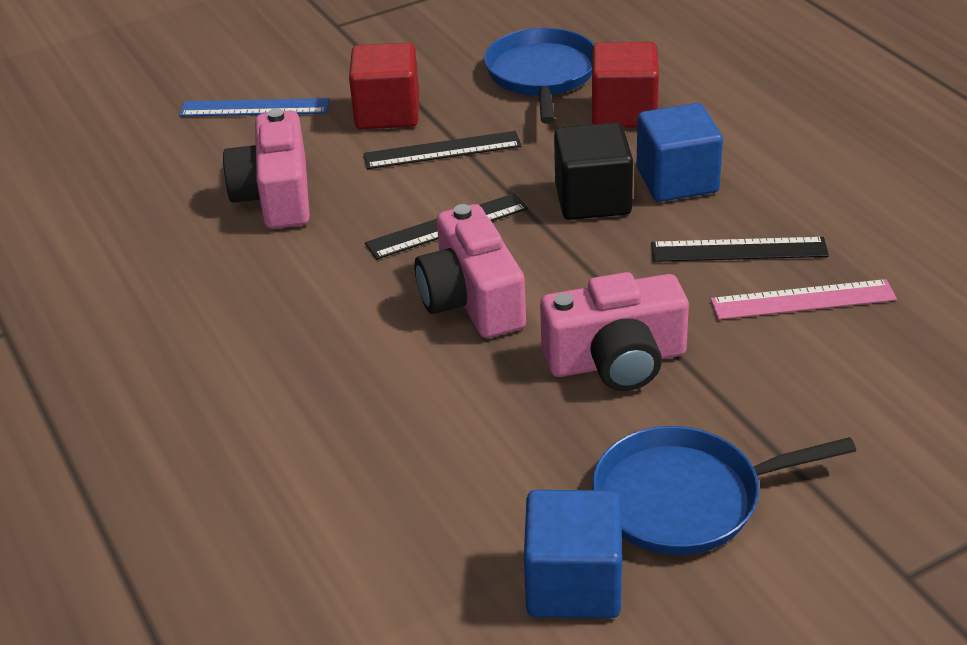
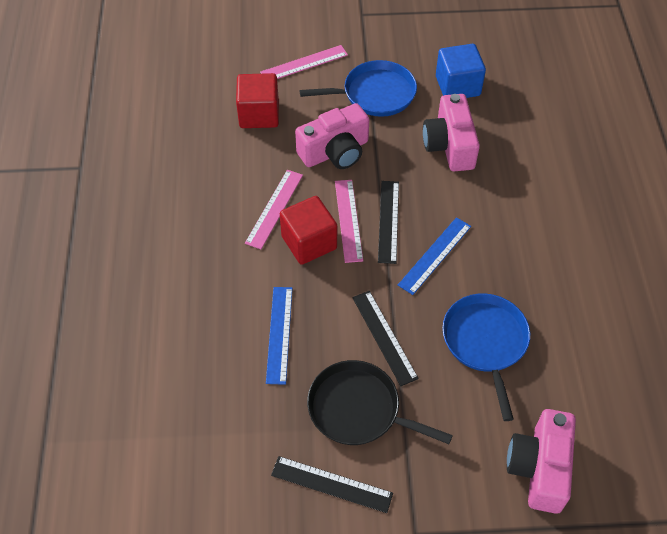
black cube: [554,122,633,220] = 1 -> none = 0
black pan: none = 0 -> [307,360,453,445] = 1
blue cube: [524,490,622,618] [636,103,723,202] = 2 -> [436,44,486,98] = 1
blue ruler: [179,98,330,117] = 1 -> [266,287,293,385] [398,217,471,295] = 2
pink ruler: [711,279,897,320] = 1 -> [245,170,303,249] [260,45,348,79] [335,180,363,263] = 3

